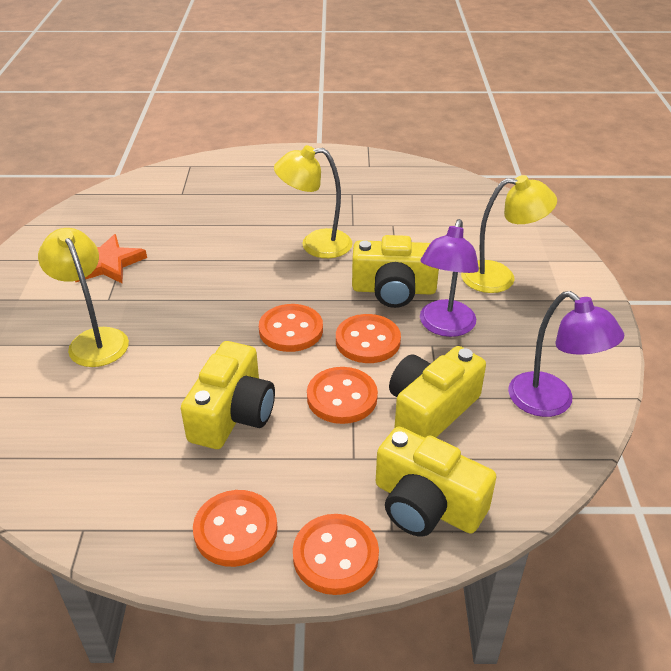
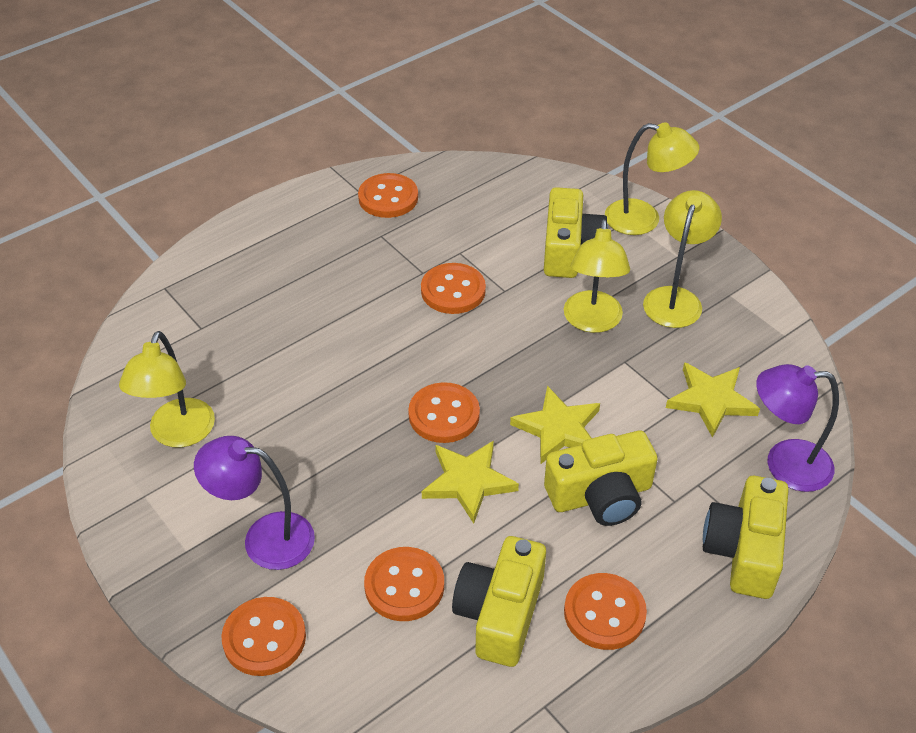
orange button: [193,490,278,567] [259,304,323,352] [293,514,379,595] [307,367,378,424] [336,314,401,363] = 5 -> [221,597,306,676] [358,173,418,218] [364,547,444,621] [408,382,480,443] [421,263,486,314] [564,573,647,650] = 6
orange star: [75,234,147,284] = 1 -> none = 0
yellow lamp: [38,228,129,367] [274,145,352,258] [461,175,557,293] = 3 -> [119,331,215,447] [564,219,630,333] [605,122,699,235] [643,190,722,328] = 4
yellow star: none = 0 -> [422,441,519,523] [510,386,600,464] [666,362,760,438] = 3

